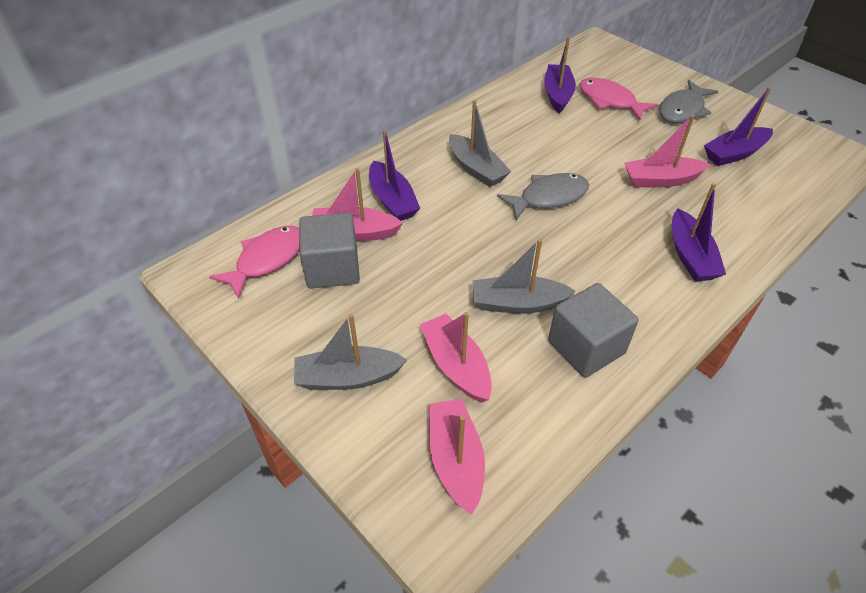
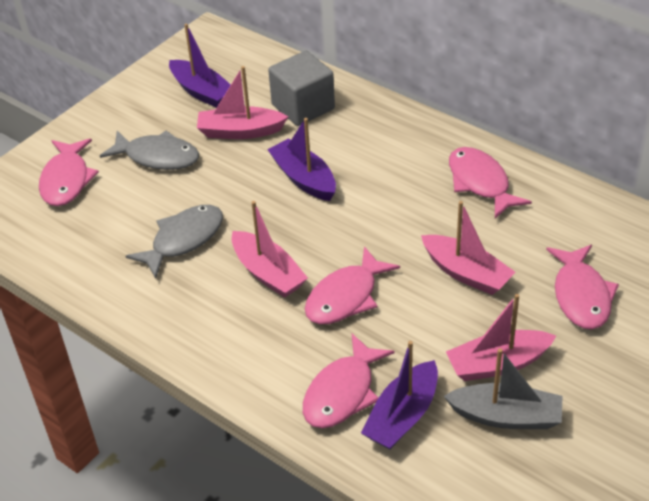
grey boat: [294,314,407,390] [449,100,511,187] [473,239,576,314] = 3 -> [444,348,563,429] = 1
grey cube: [299,212,360,289] [548,283,639,378] = 2 -> [268,51,335,126] = 1
pink fish: [209,226,299,299] [579,78,658,120] = 2 -> [39,139,99,206] [303,334,395,428] [305,246,400,324] [449,147,532,218] [546,245,619,330] = 5
purple boat: [369,130,420,221] [544,37,576,113] [672,183,726,281] [704,87,773,166] = 4 -> [169,24,231,108] [267,118,336,201] [361,341,438,449] = 3

